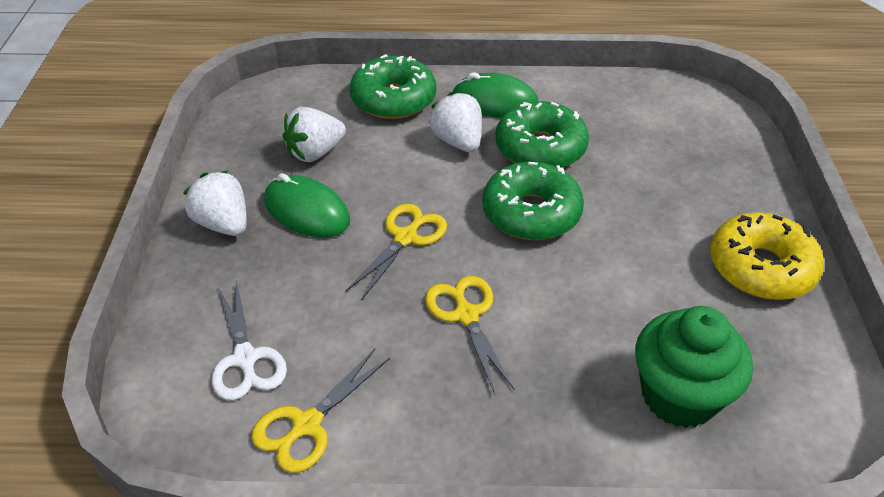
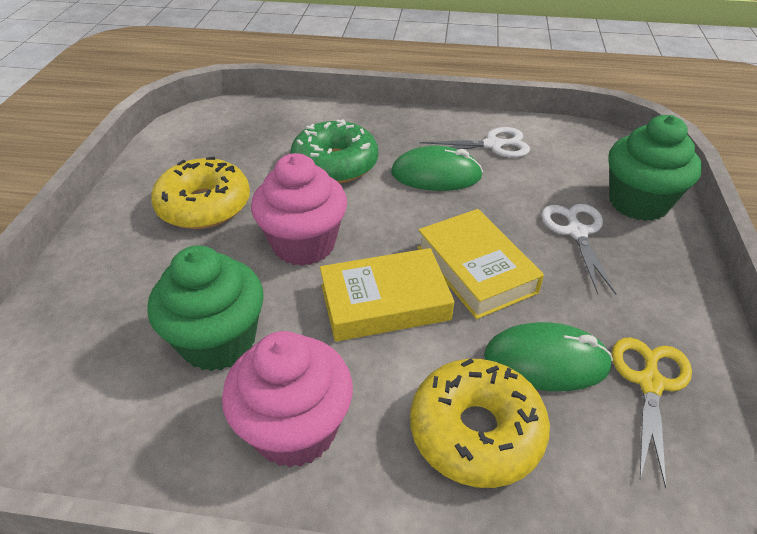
green cupcake: [635,306,753,428] = 1 -> [147,245,264,371] [608,115,702,221] = 2
green donut: [350,54,436,119] [482,162,584,240] [495,101,589,168] = 3 -> [290,119,378,183] = 1
pink cupcake: none = 0 -> [222,331,353,468] [251,153,347,266] = 2
white scissors: [212,280,287,400] = 1 -> [419,127,530,158] [541,204,616,295] = 2
white strawberry: [183,171,247,236] [283,107,346,162] [429,91,482,152] = 3 -> none = 0
yellow book: none = 0 -> [320,248,454,342] [417,209,544,319] = 2
yellow donut: [710,212,824,300] = 1 -> [151,157,250,229] [410,358,550,488] = 2
yellow scissors: [251,349,390,473] [346,204,447,300] [425,276,515,394] = 3 -> [612,337,692,488] = 1

